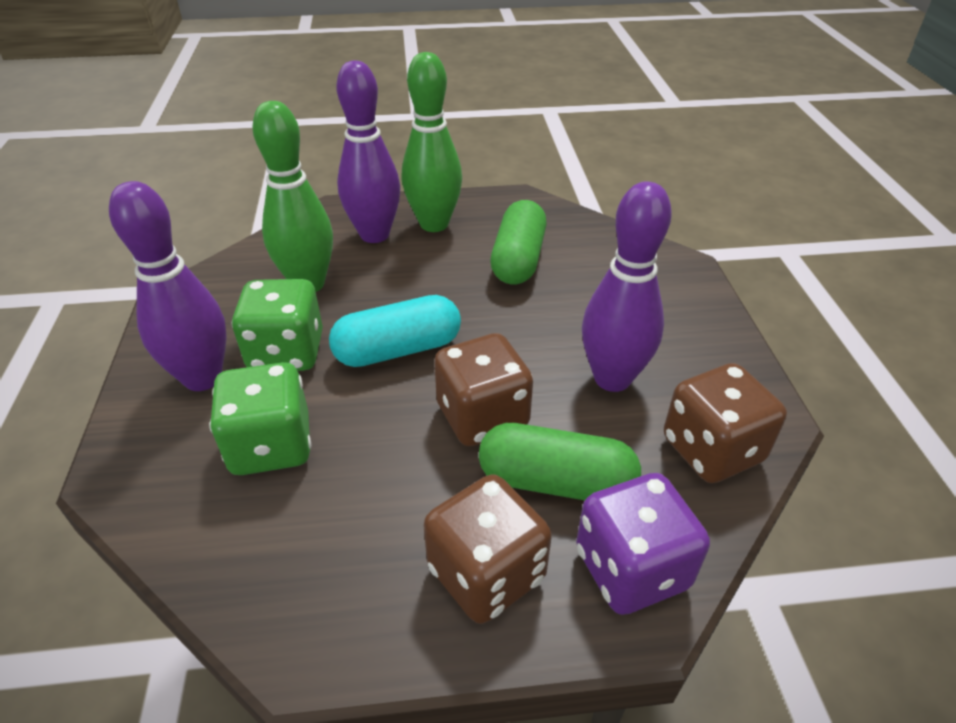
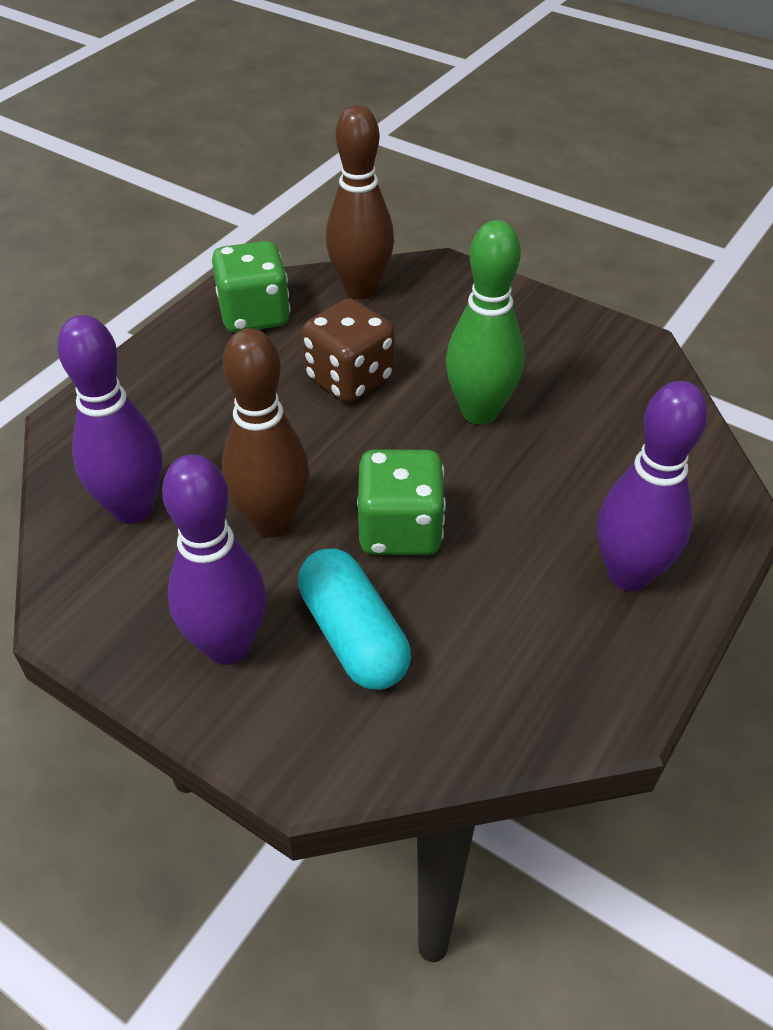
brown bowling pin: none = 0 -> [222,328,309,538] [326,105,394,299] = 2
brown dice: [424,474,552,624] [434,333,533,446] [664,363,787,483] = 3 -> [302,298,395,403] = 1
green bowling pin: [252,101,333,292] [402,52,462,232] = 2 -> [446,220,524,425] = 1
green capsule: [479,423,641,500] [490,200,547,284] = 2 -> none = 0
purple dice: [576,473,710,615] = 1 -> none = 0

